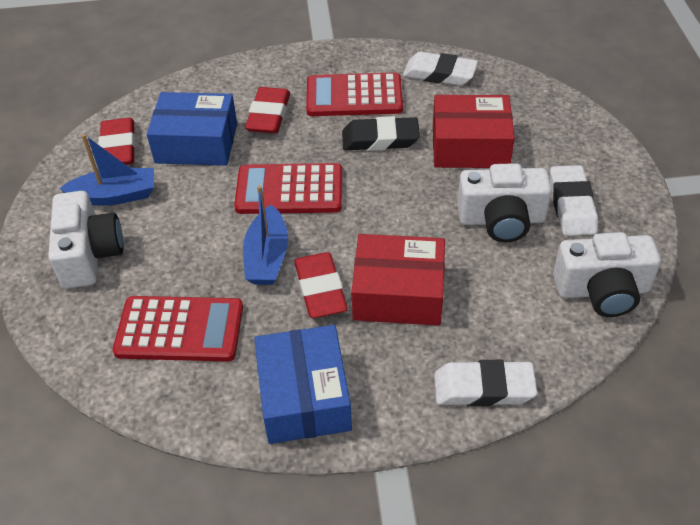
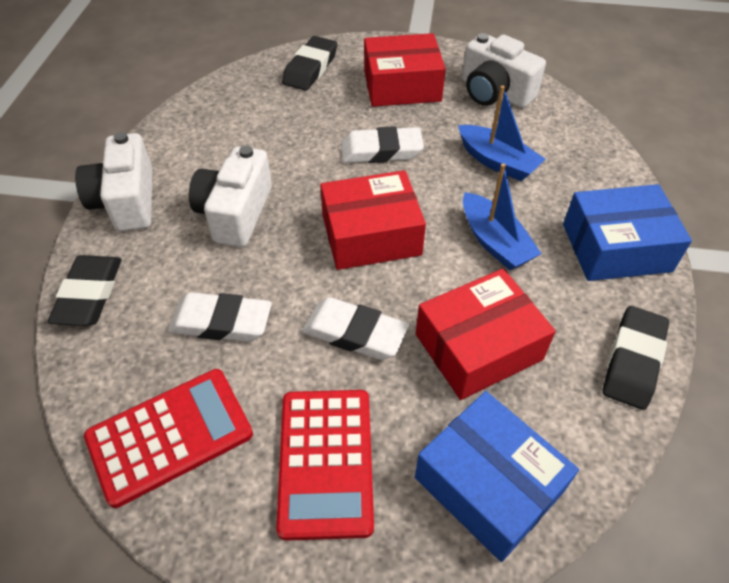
black eraser: [342,116,420,151] = 1 -> [48,255,122,326] [282,36,338,91] [602,306,669,410] = 3
red box: [352,234,445,326] [433,95,515,168] = 2 -> [320,170,426,270] [364,33,446,107] [416,269,556,400] = 3
red calculator: [112,296,243,362] [234,163,342,214] [306,72,403,116] = 3 -> [84,369,253,508] [276,390,374,541] = 2
red eraser: [98,118,136,165] [245,87,290,134] [294,252,348,318] = 3 -> none = 0

